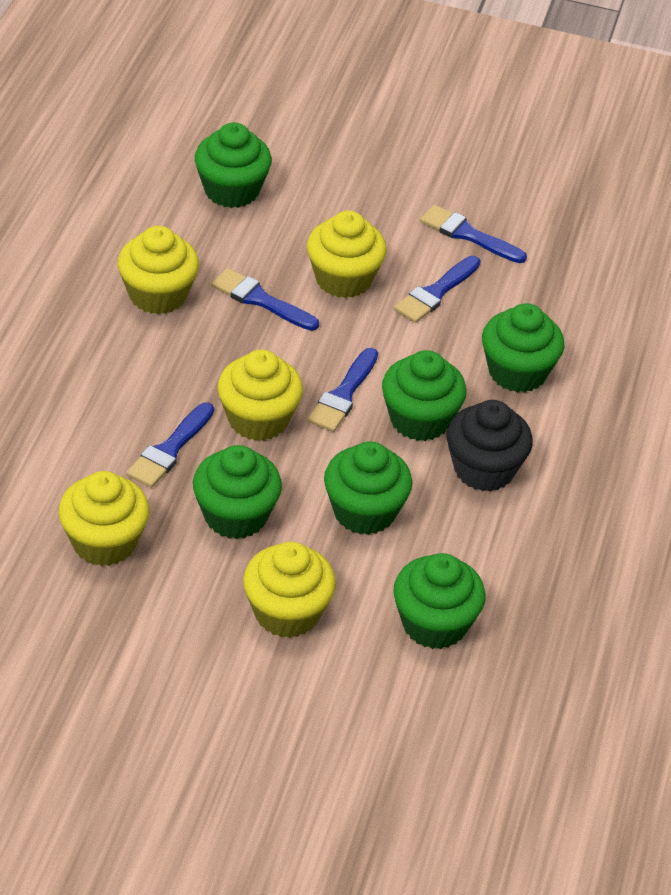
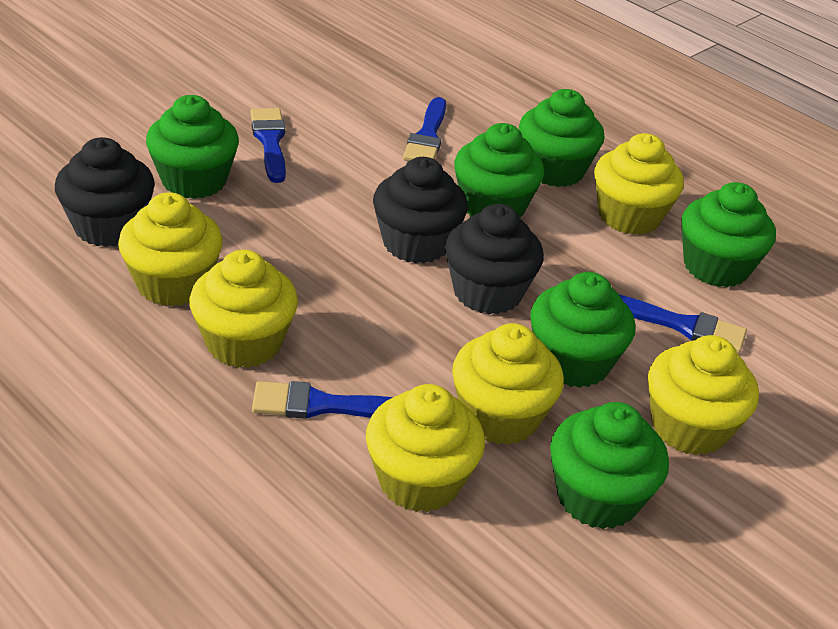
black cupcake: [447,400,533,492] = 1 -> [55,137,155,247] [373,157,468,264] [445,204,544,314] = 3
blue brush: [126,402,214,488] [211,268,319,331] [307,348,378,432] [394,256,481,323] [420,205,527,263] = 5 -> [250,108,286,183] [252,381,393,419] [403,97,446,161] [620,295,747,353] = 4
yellow cupcake: [58,471,150,566] [118,226,199,315] [217,350,303,441] [243,542,336,638] [307,211,387,298] = 5 -> [118,192,223,306] [189,250,298,368] [366,384,485,512] [452,323,564,445] [594,133,684,235] [648,335,759,455] = 6

